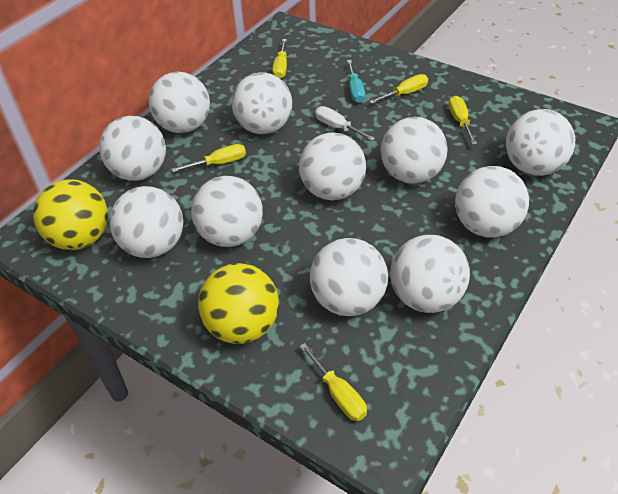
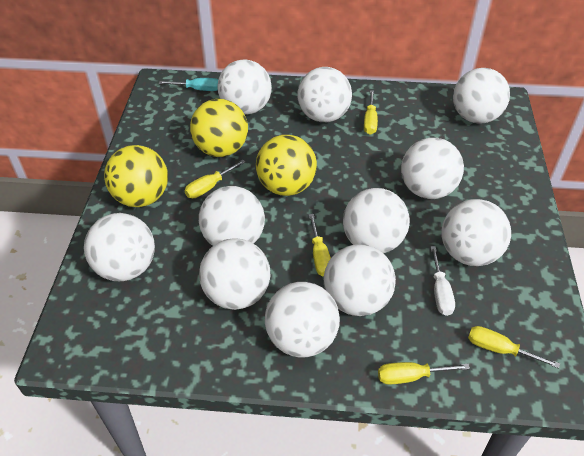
yellow ball: [33,179,108,250] [198,263,279,344] = 2 -> [104,145,168,207] [190,99,248,157] [256,135,317,196] = 3

